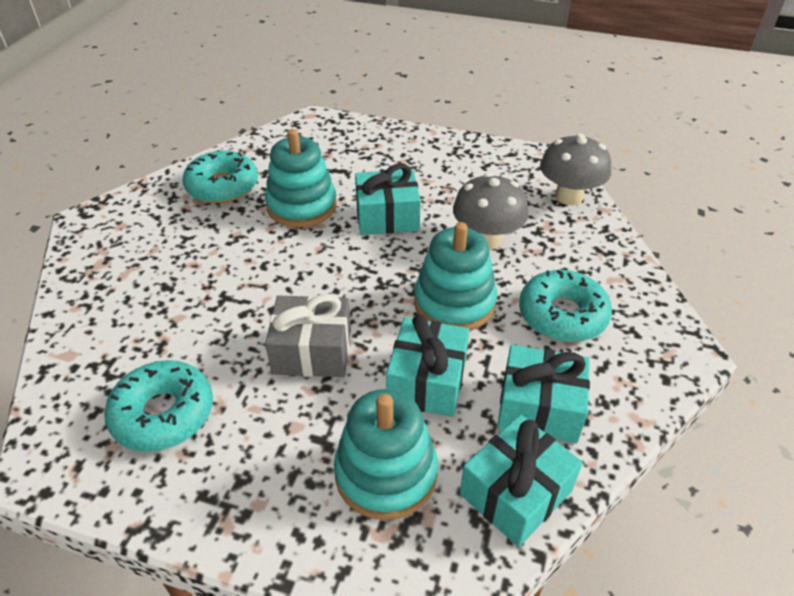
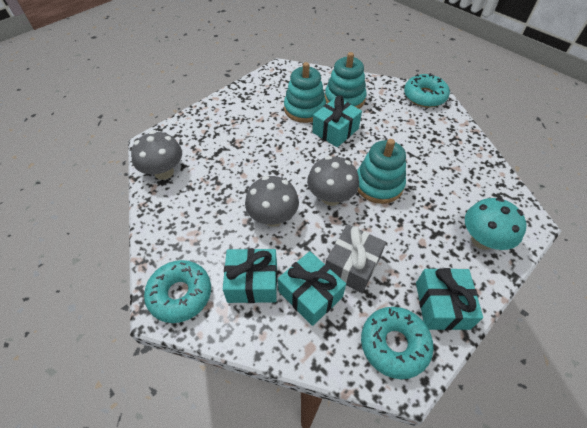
grey mushroom: [453,173,529,250] [540,133,611,205] = 2 -> [131,131,182,180] [245,176,299,227] [307,156,359,206] = 3
turquoise mushroom: none = 0 -> [465,197,527,250] = 1

